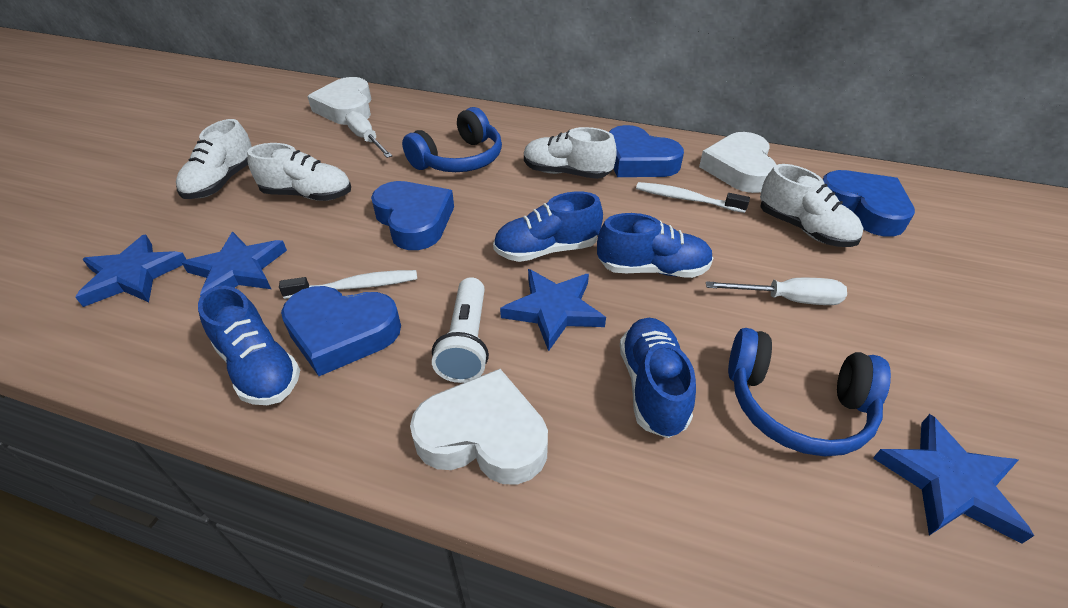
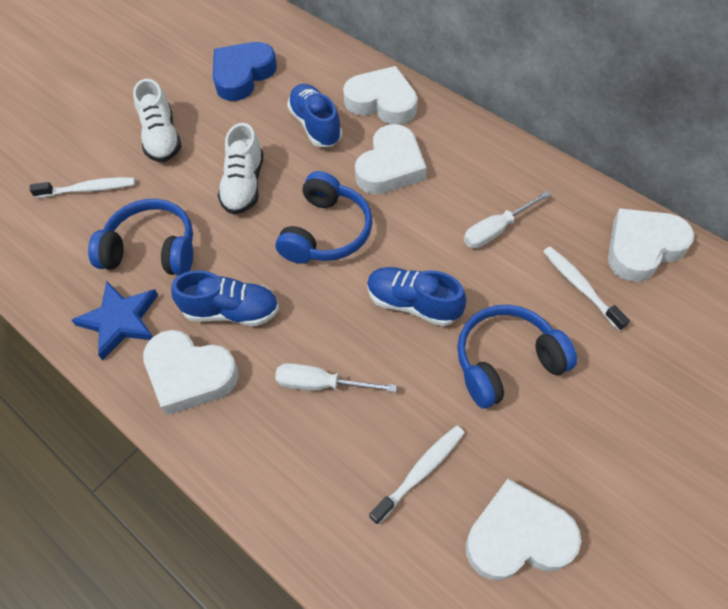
blue headphones: [402,107,502,172] [728,328,891,456] = 2 -> [88,199,193,276] [276,171,373,264] [457,305,577,409] = 3
blue heart: [281,286,401,376] [371,181,454,250] [609,125,684,177] [823,170,915,237] = 4 -> [213,42,277,101] = 1
blue shoe: [198,286,300,405] [493,191,603,262] [597,213,713,278] [620,318,696,438] = 4 -> [171,270,279,326] [287,84,342,147] [367,267,466,326] = 3
blue star: [75,235,187,307] [182,232,287,296] [500,269,606,351] [873,414,1034,544] = 4 -> [71,281,158,360] = 1
white flashlight: [432,277,489,383] = 1 -> none = 0
white heart: [307,77,371,125] [410,369,548,484] [699,132,777,193] = 3 -> [143,330,239,415] [343,66,417,125] [355,124,426,194] [466,479,581,580] [608,208,694,282] = 5
white shoe: [176,119,252,199] [247,143,351,201] [524,127,617,179] [760,164,863,247] = 4 -> [133,79,182,162] [218,123,264,214] = 2
white toothbrush: [279,270,417,299] [636,182,750,213] = 2 -> [29,177,135,198] [369,425,465,525] [543,247,630,331] = 3

